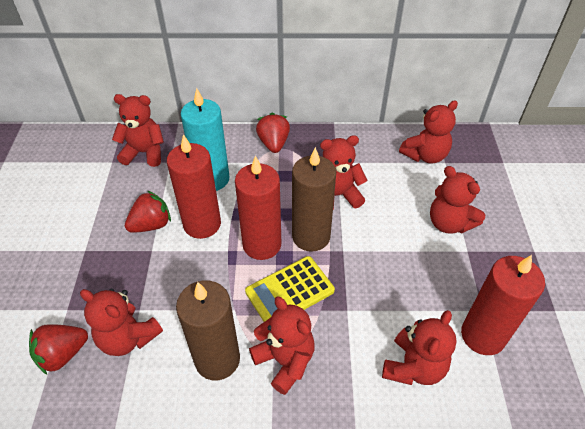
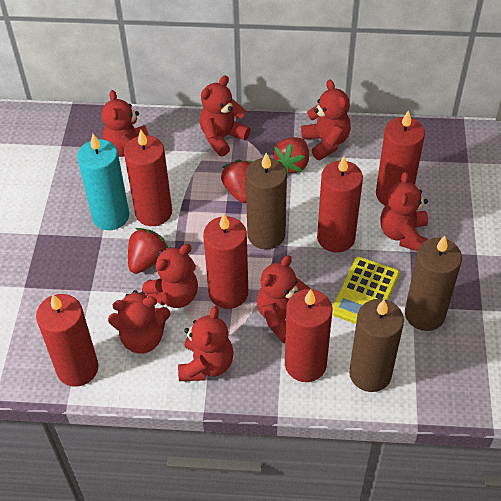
brown candle: [176,280,240,380] [292,147,336,252] = 2 -> [246,153,287,249] [349,299,404,392] [405,236,462,331] = 3
red candle: [167,134,221,239] [235,156,281,260] [461,255,545,355] = 3 -> [36,294,99,387] [124,130,172,226] [203,214,248,309] [285,289,332,382] [317,156,363,253] [376,110,425,206] = 6
red teddy bear: [80,289,163,356] [112,94,164,167] [249,297,315,395] [320,135,368,209] [382,310,457,385] [399,100,458,164] [430,166,485,234] = 7 -> [101,90,148,157] [108,290,170,354] [142,244,198,308] [178,306,234,381] [200,75,251,157] [257,255,310,343] [301,80,351,160] [380,172,428,251] = 8

